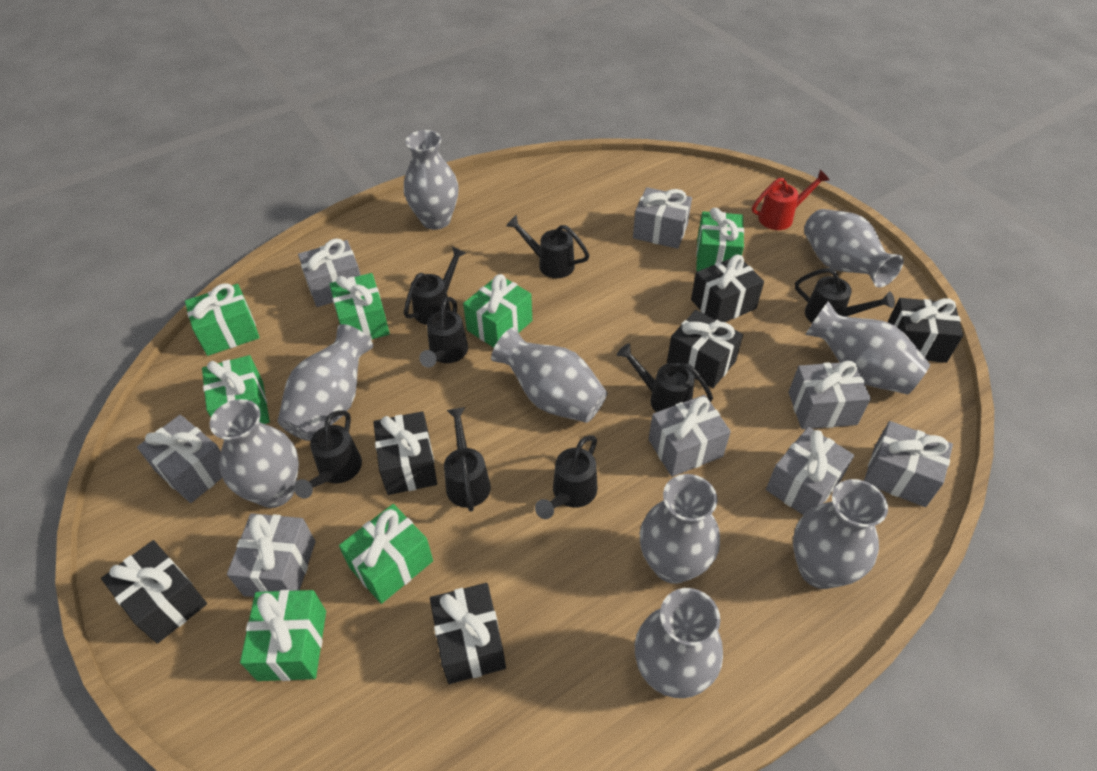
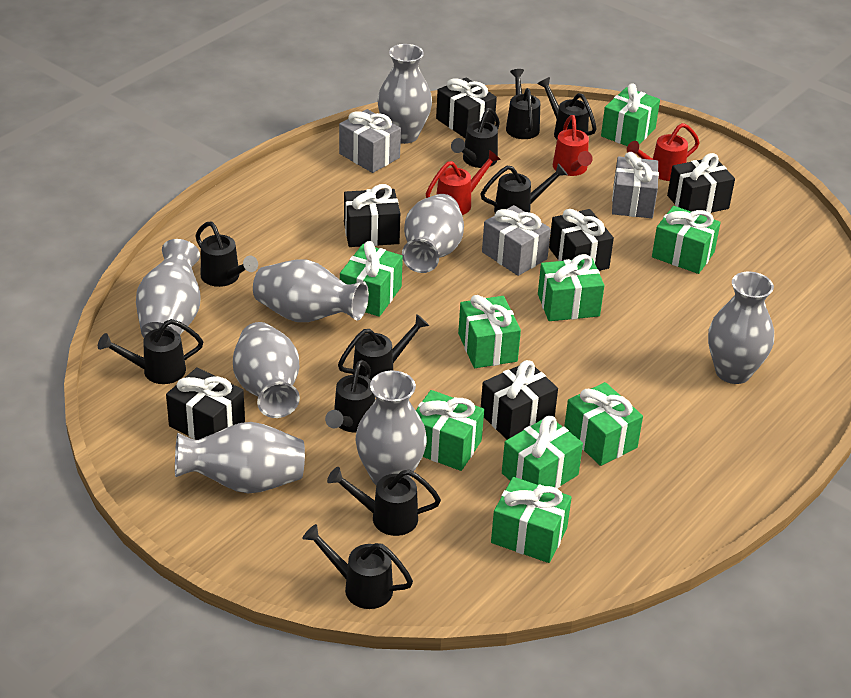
black watering can: [294,410,362,499] [404,246,466,325] [419,297,468,367] [444,407,491,512] [506,215,590,278] [535,435,597,519] [617,343,713,412] [795,268,895,323] = 8 -> [98,319,203,384] [195,221,258,287] [302,524,413,609] [325,360,375,432] [327,467,441,536] [338,314,429,380] [451,108,500,168] [481,163,568,213] [506,69,540,139] [538,77,597,139] = 10
green gift: [185,283,260,356] [202,355,270,424] [240,590,326,681] [330,273,390,340] [339,504,433,604] [463,274,532,348] [696,208,744,271] = 7 -> [340,241,403,317] [416,390,484,471] [458,295,521,368] [491,477,572,563] [502,416,583,489] [538,254,604,321] [564,382,643,466] [601,83,660,146] [652,206,721,274] = 9
grey gift: [137,415,223,503] [227,513,315,597] [298,238,361,307] [633,187,692,249] [649,395,731,477] [766,427,854,515] [788,360,871,429] [864,421,953,507] = 8 -> [339,109,401,173] [482,205,551,276] [612,152,659,218] = 3
grey vase: [210,399,299,508] [278,324,373,441] [404,130,459,230] [491,327,607,423] [635,588,723,698] [640,474,720,584] [793,479,888,589] [804,209,904,288] [805,301,930,395] = 9 -> [136,239,201,337] [175,422,305,494] [233,322,300,418] [253,260,369,322] [355,370,427,486] [377,44,432,144] [402,194,464,273] [708,272,774,384] = 8
red watering can: [752,170,829,230] = 1 -> [426,150,501,215] [553,115,593,176] [627,123,700,181] = 3

